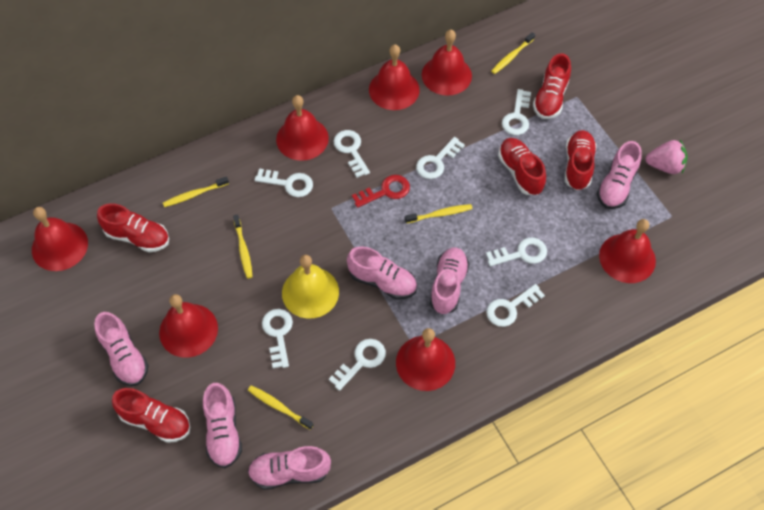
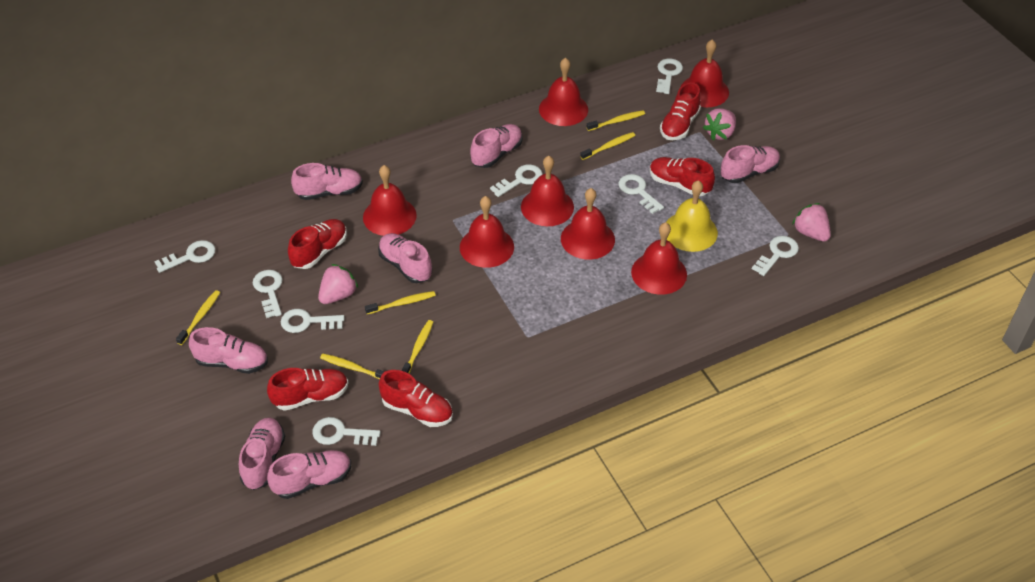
pink shoe: [94,312,149,386] [203,383,242,468] [248,446,331,490] [347,246,417,300] [430,248,469,314] [597,141,642,209] = 6 -> [189,327,268,374] [239,418,285,490] [267,450,351,499] [291,163,363,200] [378,233,432,283] [470,124,522,168] [721,145,780,183] = 7
pink strawberry: [645,140,687,174] = 1 -> [318,264,358,304] [703,108,736,140] [792,203,831,242] = 3
red key: [352,175,410,208] = 1 -> none = 0
yellow toothbrush: [163,176,229,207] [233,214,253,278] [248,385,314,430] [405,204,473,223] [491,32,535,74] = 5 -> [176,290,220,345] [320,354,384,380] [365,291,436,314] [402,320,433,374] [580,132,635,160] [586,110,645,131] = 6

